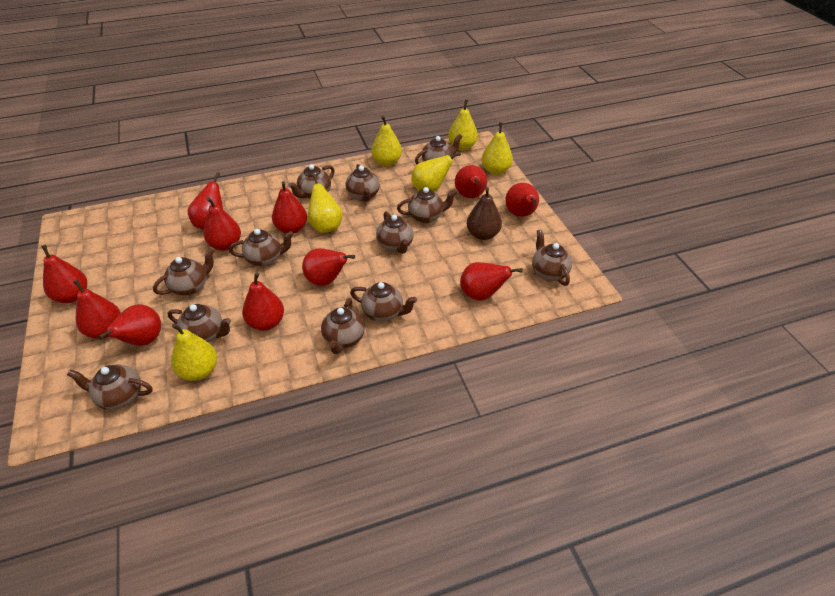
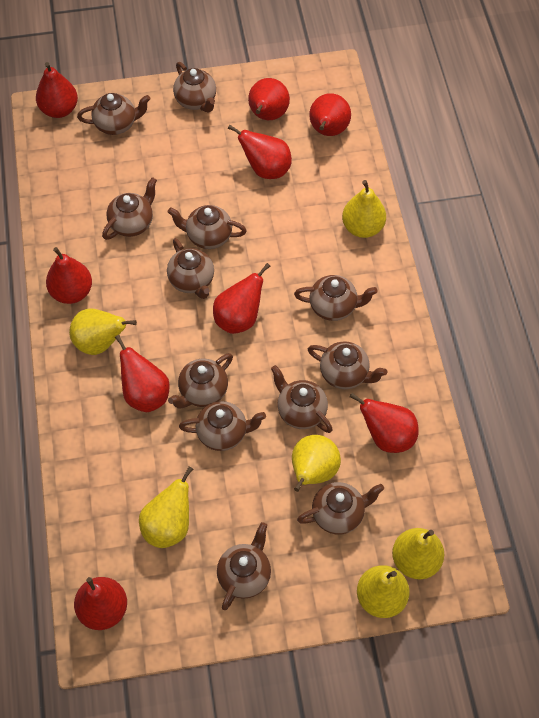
brown pear: [467,187,502,240] = 1 -> none = 0
red pear: [41,245,87,303] [73,280,121,339] [98,304,161,346] [187,172,223,230] [204,197,241,251] [242,272,284,331] [272,181,307,233] [302,248,355,286] [455,165,487,198] [460,262,523,301] [505,183,539,217] = 11 -> [36,62,78,118] [46,247,92,304] [74,577,127,630] [115,335,170,412] [213,263,271,334] [228,125,292,179] [248,78,290,120] [309,93,351,136] [350,393,419,453] = 9

